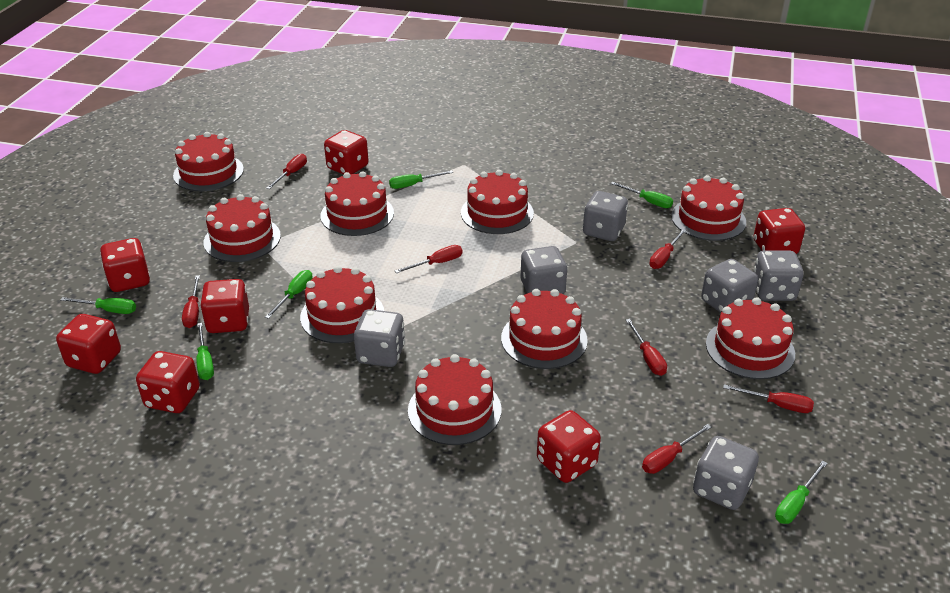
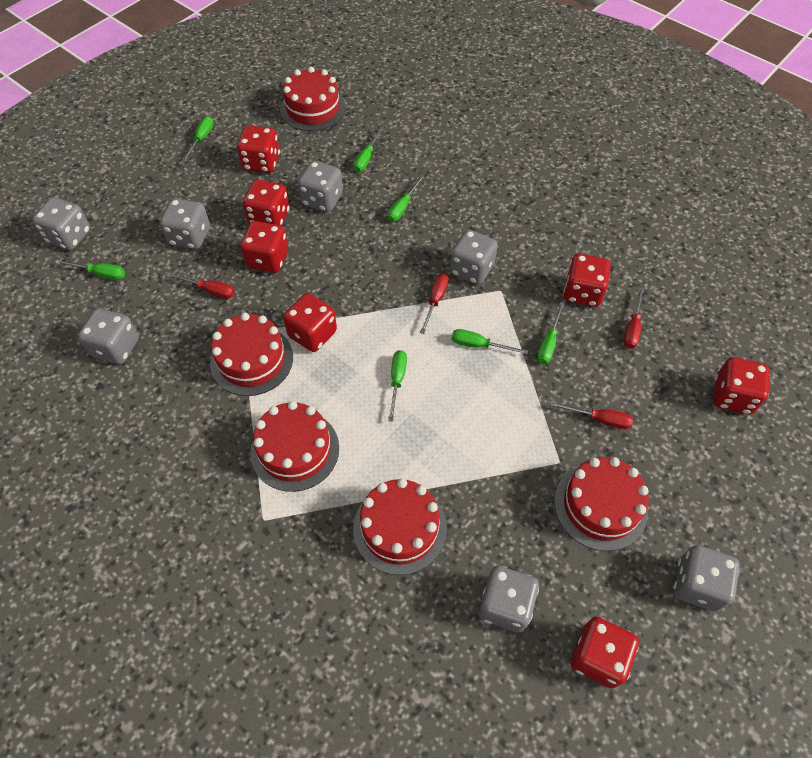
green screwdriver: [60,297,136,314] [196,323,214,380] [265,270,313,319] [389,171,453,189] [611,182,673,208] [775,460,828,524] = 6 -> [55,260,125,280] [182,116,214,162] [353,127,384,172] [387,175,425,221] [388,350,407,422] [452,329,528,354] [537,302,565,364] = 7
grey dice: [354,309,405,367] [520,246,568,294] [583,191,628,241] [693,436,759,510] [701,259,758,313] [753,250,804,301] = 6 -> [32,197,90,250] [78,308,139,364] [160,199,210,249] [298,161,343,212] [450,229,498,285] [479,566,539,632] [673,545,739,612] = 7
red cake: [173,132,244,191] [203,194,281,262] [300,266,384,343] [320,171,394,236] [408,354,501,445] [461,170,534,234] [501,289,588,369] [671,175,746,241] [706,297,795,379] = 9 -> [210,313,293,396] [250,401,339,492] [280,67,346,131] [353,478,447,575] [554,457,649,551] = 5
red screwdriver: [182,275,200,328] [266,154,307,189] [395,245,462,273] [626,319,667,376] [642,424,711,474] [650,229,686,269] [723,384,814,413] = 7 -> [166,273,235,299] [420,273,449,334] [550,402,633,429] [624,287,645,349] = 4

